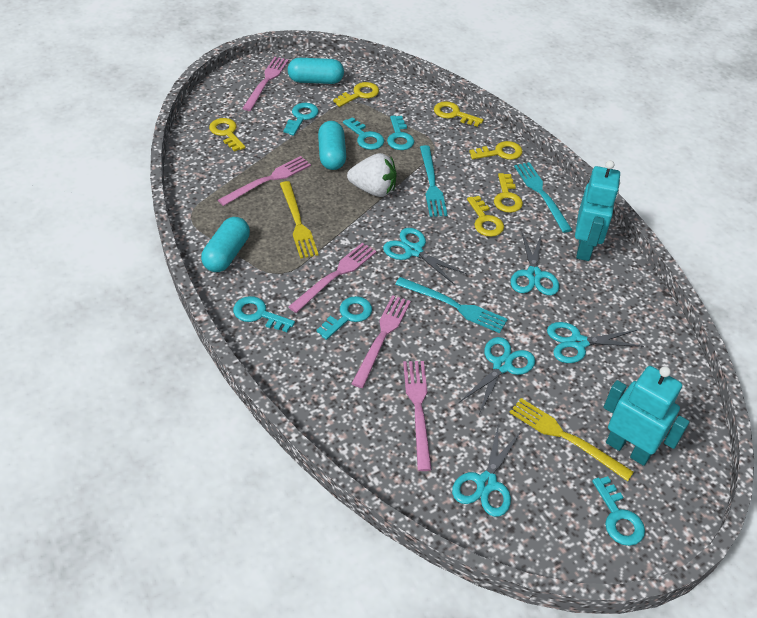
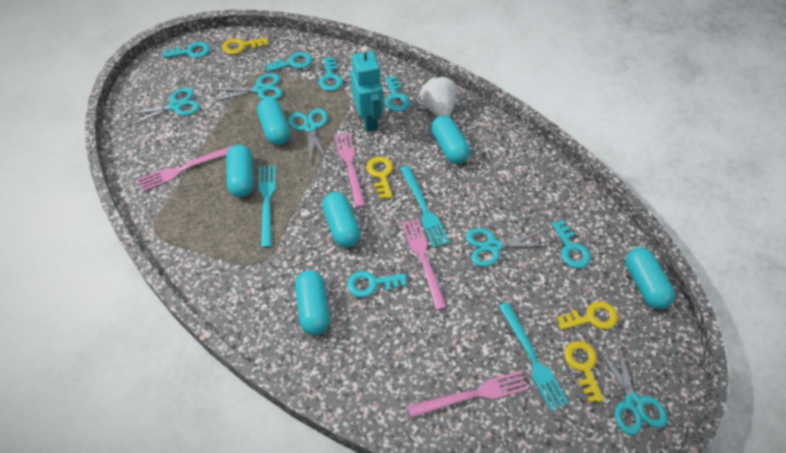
pink fork: [218,156,311,206] [242,57,289,111] [288,243,376,313] [351,295,411,388] [403,361,432,471] = 5 -> [138,146,232,191] [334,132,366,208] [402,218,447,310] [408,371,528,418] = 4
turquoise capsule: [201,217,250,272] [288,58,344,84] [318,121,346,170] = 3 -> [226,145,254,197] [257,98,290,145] [295,270,330,335] [322,192,360,248] [431,115,470,164] [625,248,675,309] = 6
turquoise robot: [575,160,620,261] [604,366,690,466] = 2 -> [351,46,383,132] = 1
yellow fork: [280,181,319,259] [509,398,634,481] = 2 -> none = 0
yellow key: [209,118,246,152] [333,82,379,107] [434,101,484,127] [467,196,504,237] [469,141,523,160] [494,173,523,213] = 6 -> [222,38,268,55] [366,157,393,199] [557,301,618,330] [564,341,604,403] = 4

